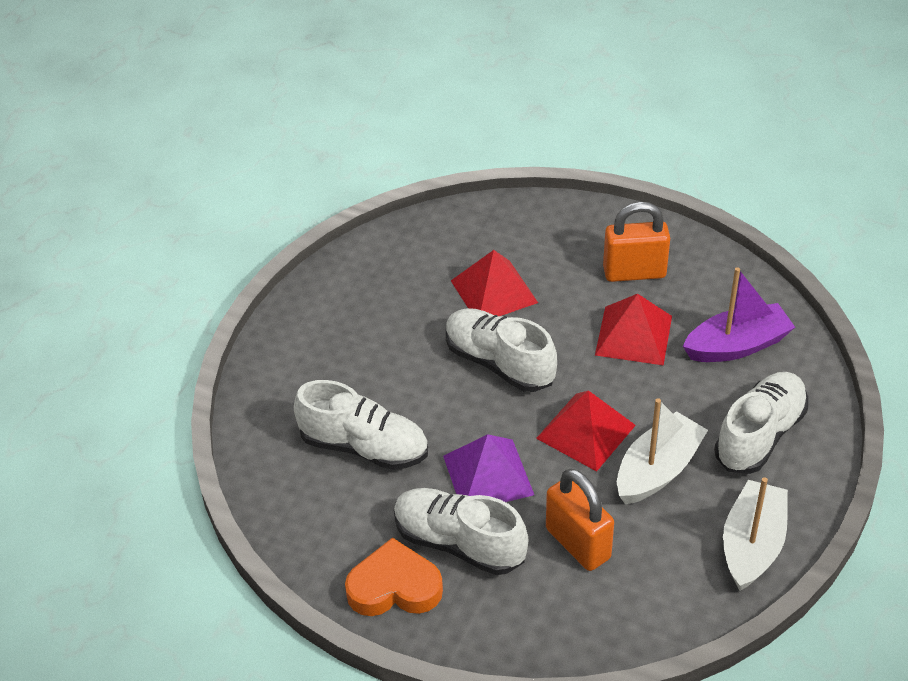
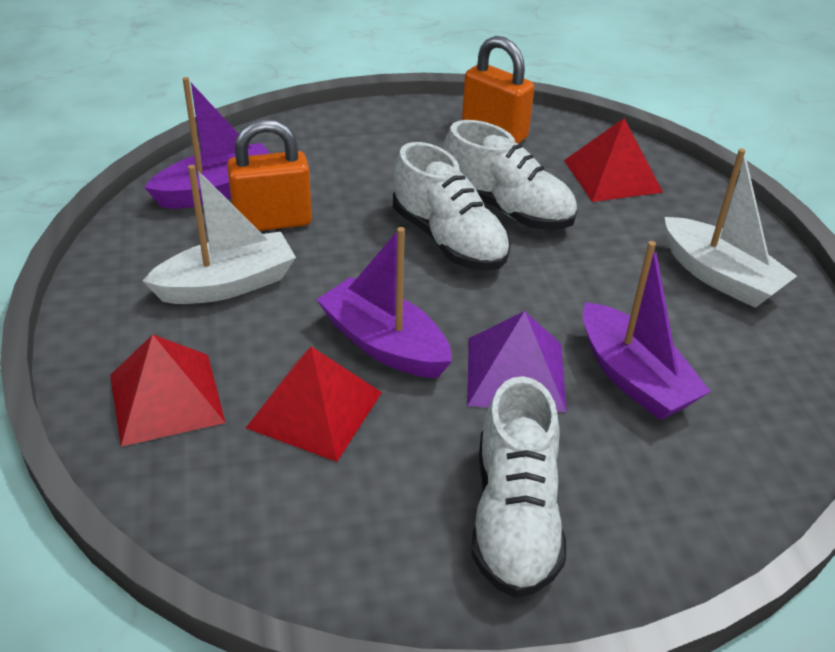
orange heart: [345,537,443,616] = 1 -> none = 0
purple boat: [683,267,795,362] = 1 -> [144,77,271,209] [317,227,452,378] [583,241,711,420] = 3
white shoe: [294,380,428,470] [394,488,528,575] [446,308,557,392] [714,372,808,474] = 4 -> [393,142,511,271] [443,120,577,230] [472,376,566,598] = 3

